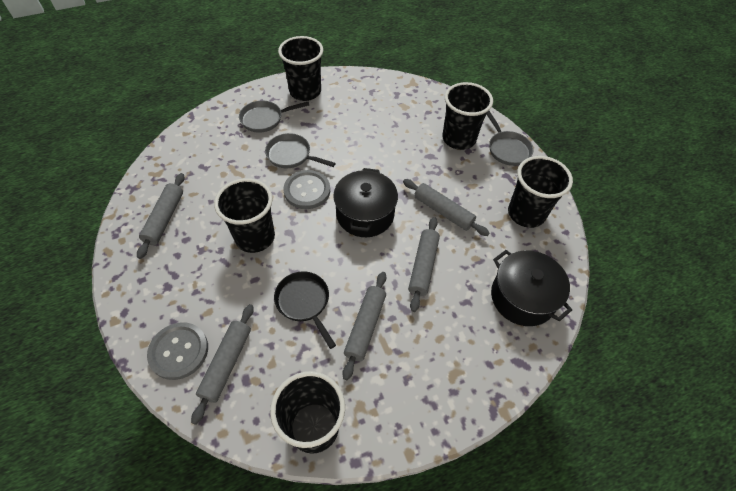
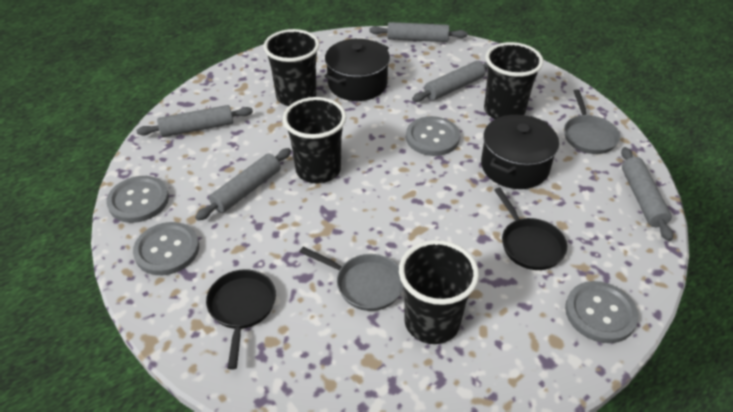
black cup: [214,178,275,253] [270,371,345,454] [278,36,323,101] [442,82,493,150] [508,156,573,228] = 5 -> [263,29,320,106] [283,97,346,184] [399,240,479,344] [484,42,543,119] = 4
black pan: [274,271,336,349] = 1 -> [206,269,276,369] [495,188,567,270] = 2
grey button: [147,322,208,380] [283,170,330,209] = 2 -> [107,176,169,223] [133,222,199,275] [406,116,460,156] [565,281,638,343] = 4
grey pan: [239,101,309,133] [265,133,335,168] [486,111,534,166] = 3 -> [300,246,404,311] [564,89,620,154] = 2

